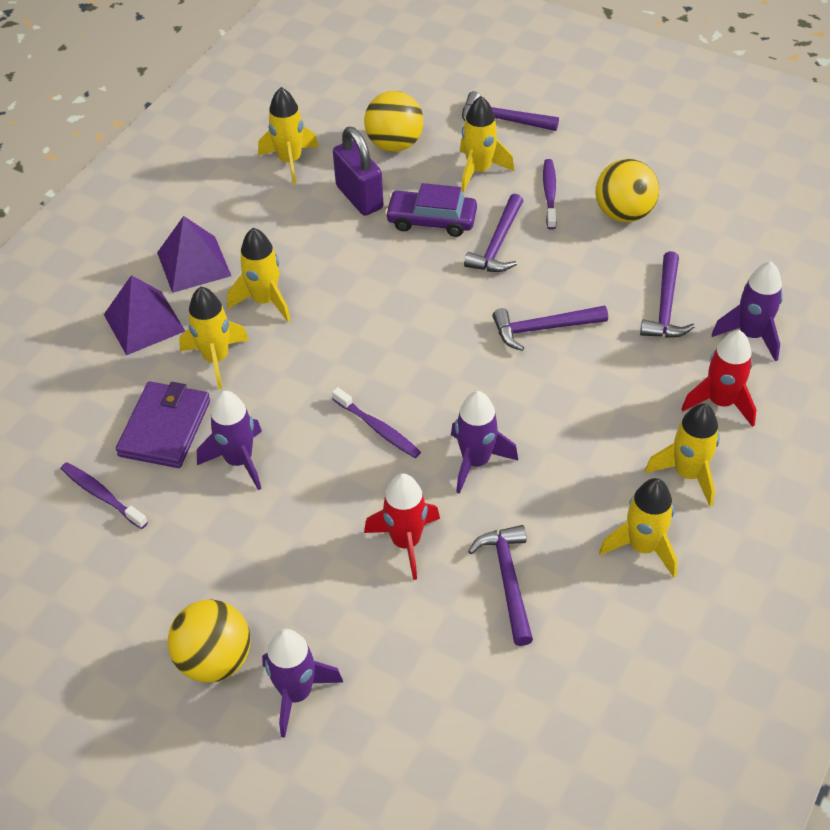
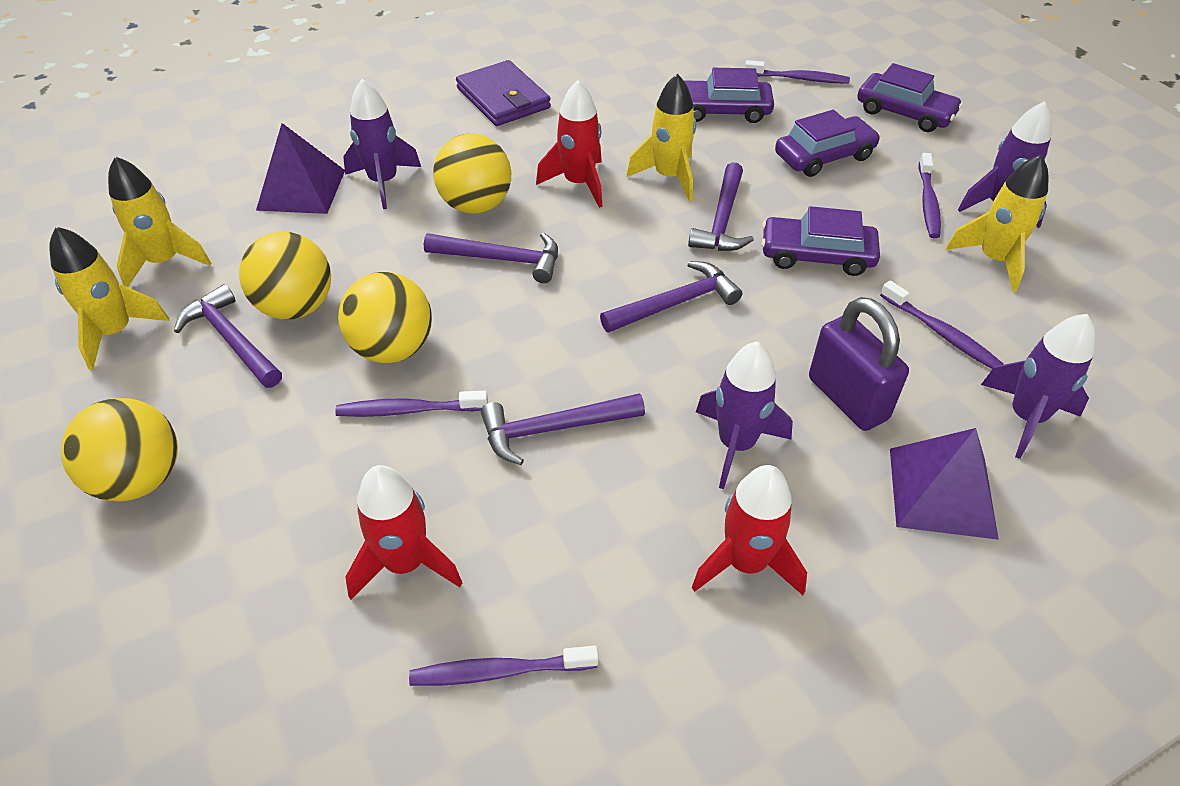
purple car: [385,183,477,237] = 1 -> [684,68,774,123] [761,206,880,276] [775,110,880,177] [857,63,963,132] = 4
purple toothbrush: [61,462,148,529] [332,387,421,458] [543,159,557,230] = 3 -> [335,391,488,417] [409,645,598,686] [745,60,850,84] [880,281,1004,369] [919,153,941,238] = 5
red rocket: [364,474,440,580] [682,330,756,427] = 2 -> [345,465,462,600] [536,80,603,208] [692,465,807,595] = 3
yellow ball: [168,600,251,683] [364,91,423,152] [596,159,659,222] = 3 -> [61,398,178,502] [239,232,331,319] [338,272,432,363] [433,134,511,214] = 4
yellow rocket: [179,287,249,389] [227,228,291,322] [258,87,319,185] [460,96,514,192] [599,478,678,577] [645,403,720,506] = 6 -> [49,227,169,370] [108,156,212,287] [626,74,696,202] [946,155,1048,292] = 4

